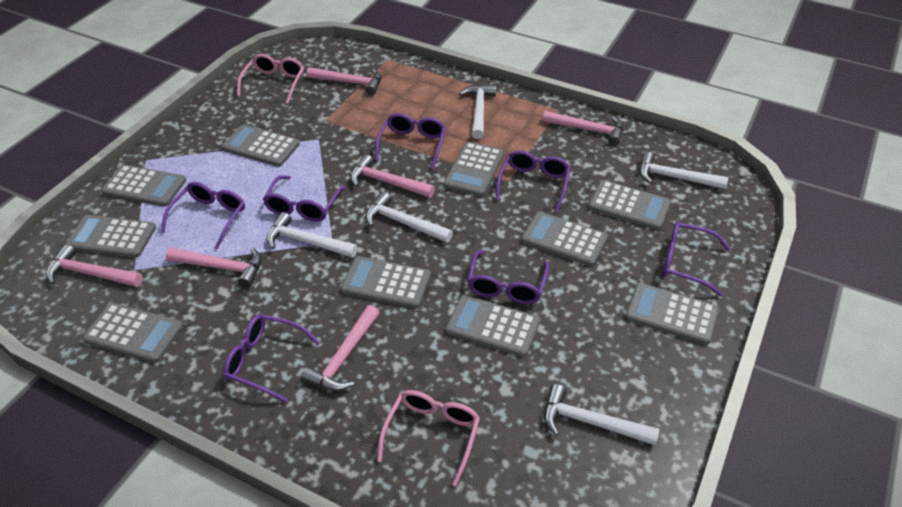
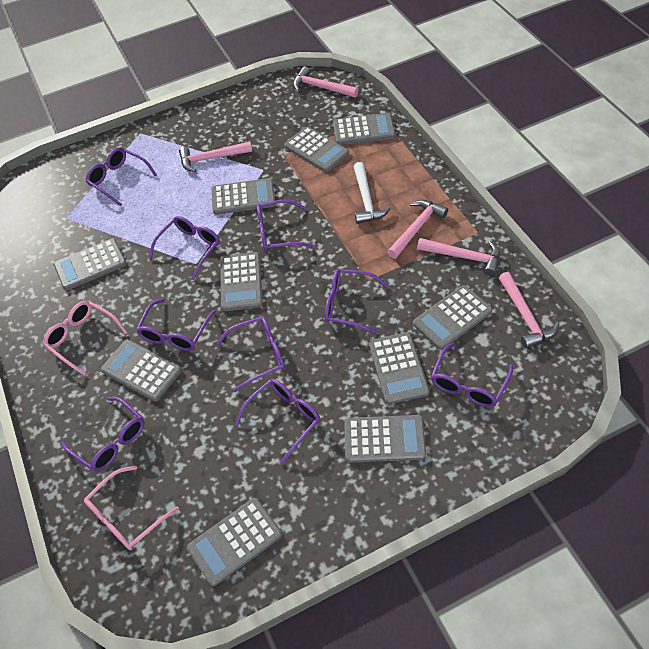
pink hammer: [46,244,143,287] [166,247,261,288] [300,305,379,391] [307,67,381,95] [351,154,435,198] [542,111,623,146] = 6 -> [179,141,252,172] [293,66,358,98] [387,200,448,259] [417,238,500,276] [499,272,559,348] = 5
purple glasses: [161,182,245,249] [223,314,320,402] [263,175,345,222] [375,113,446,169] [467,250,549,304] [496,150,571,212] [663,222,730,296] = 7 -> [61,397,144,472] [86,147,157,207] [136,299,216,351] [149,216,220,280] [216,316,285,392] [235,379,320,465] [257,199,313,252] [324,269,388,334] [431,343,513,407] = 9
white hammer: [266,212,358,258] [366,192,453,243] [459,85,496,139] [544,384,660,445] [640,152,729,189] = 5 -> [354,162,391,224] = 1

